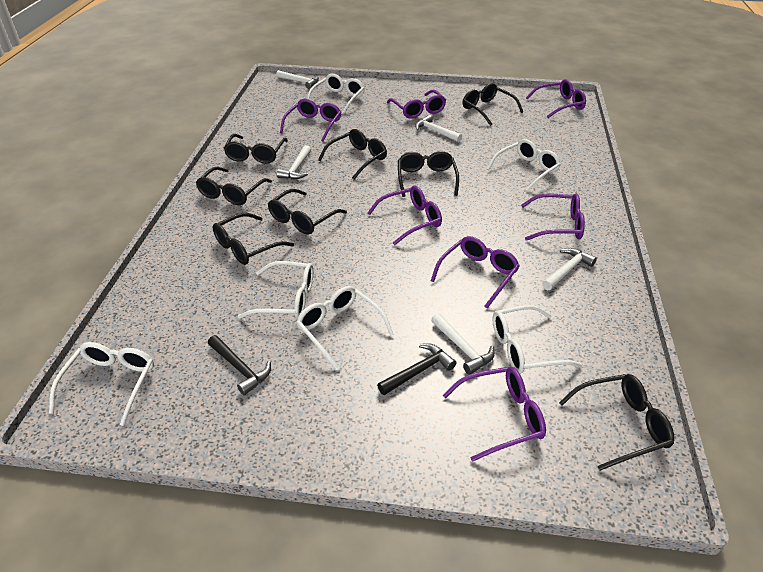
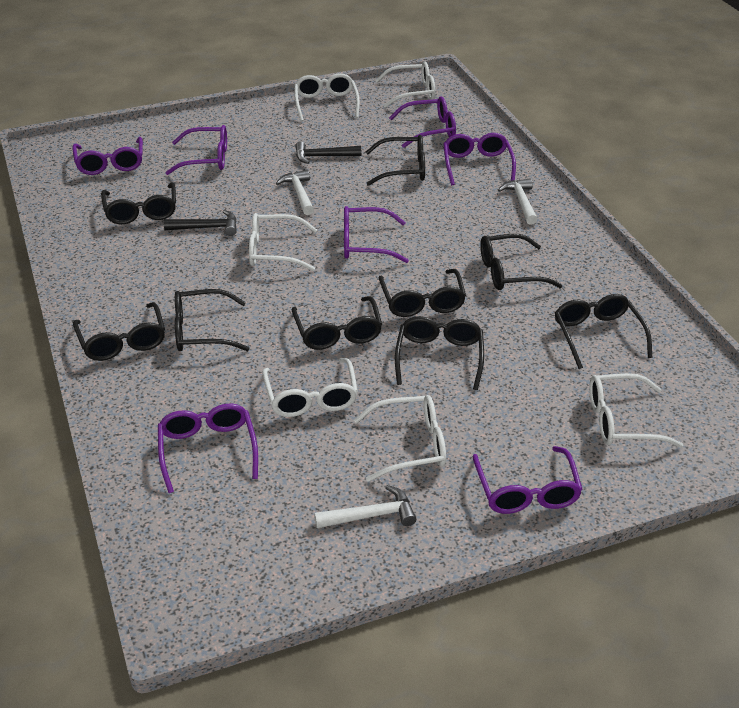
black glasses: [196,167,272,205] [212,213,294,265] [223,134,288,164] [268,189,347,235] [318,129,387,179] [398,151,459,197] [463,83,523,126] [559,374,674,471] = 8 -> [73,302,165,361] [101,182,176,224] [175,289,250,351] [291,296,382,350] [366,135,425,186] [379,269,466,317] [395,316,484,390] [480,234,562,290] [555,294,653,369] = 9
white hammer: [276,70,319,89] [277,145,311,179] [415,115,462,142] [431,313,495,375] [542,248,597,290] = 5 -> [276,170,314,215] [314,485,416,528] [498,178,538,225] = 3

